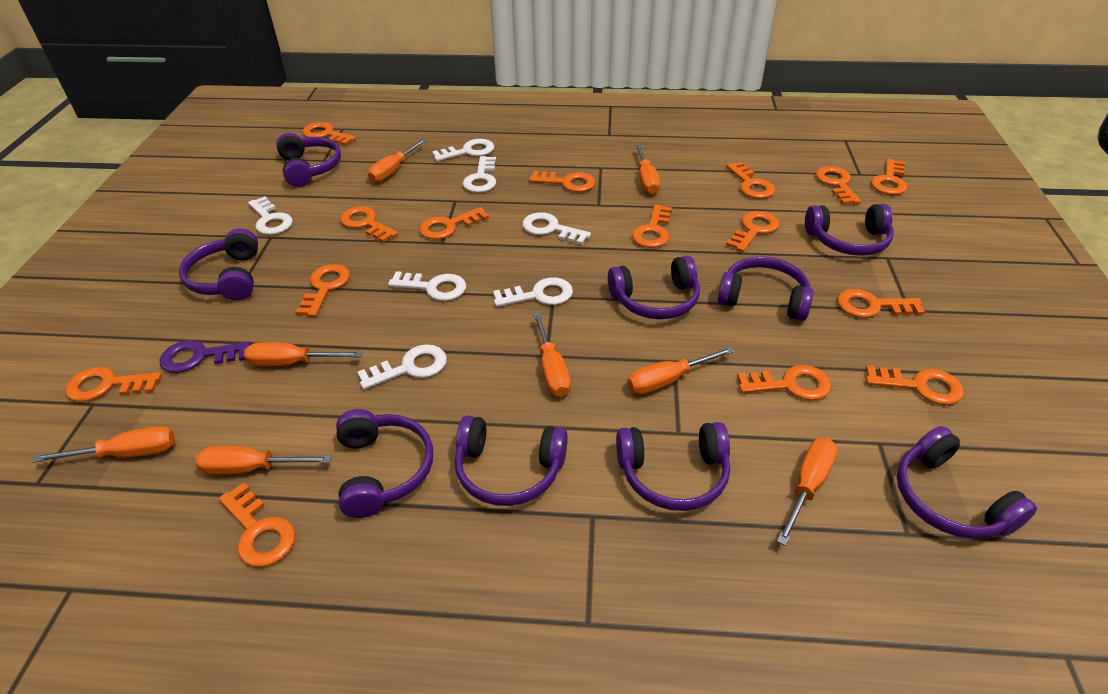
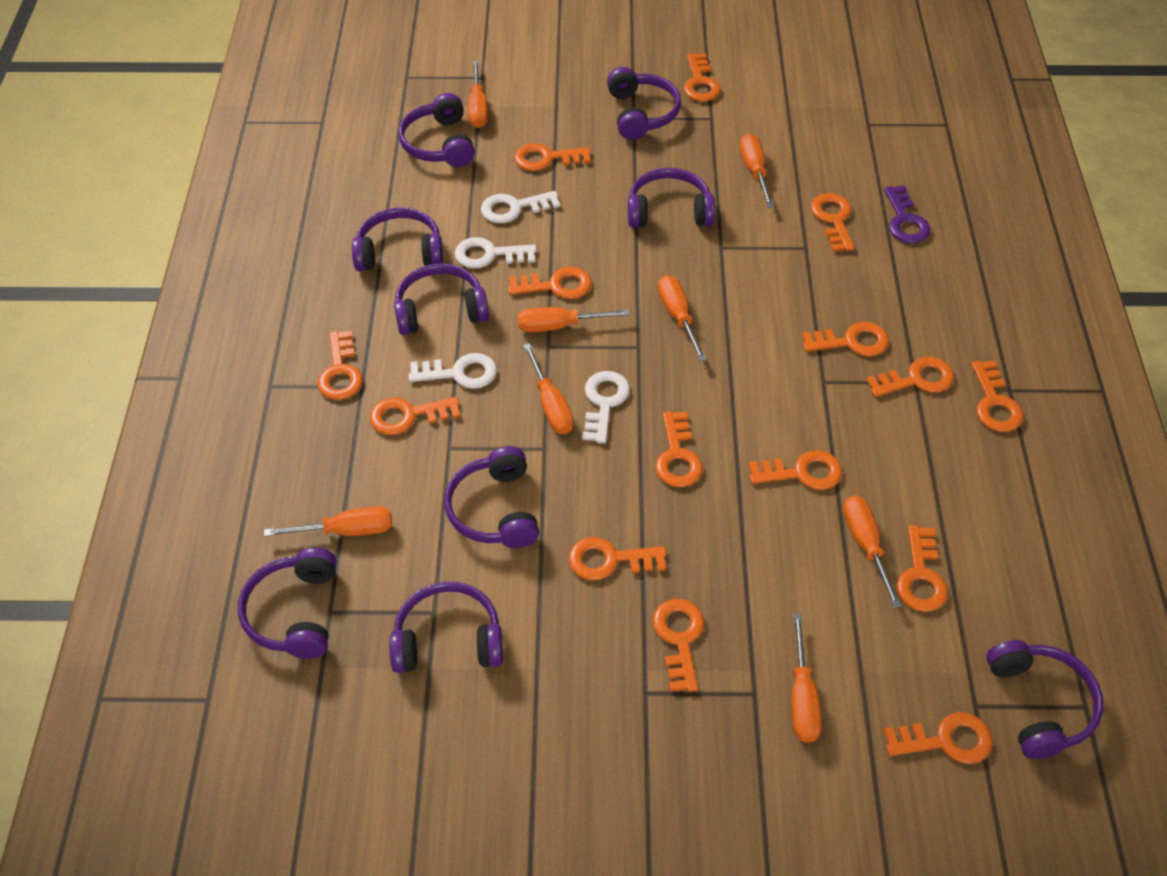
white key: [248,196,293,235] [357,344,447,390] [388,271,466,301] [432,139,494,161] [463,156,496,193] [493,277,573,307] [522,212,591,245] = 7 -> [409,353,497,389] [455,237,537,268] [481,191,560,223] [582,371,630,443] = 4

